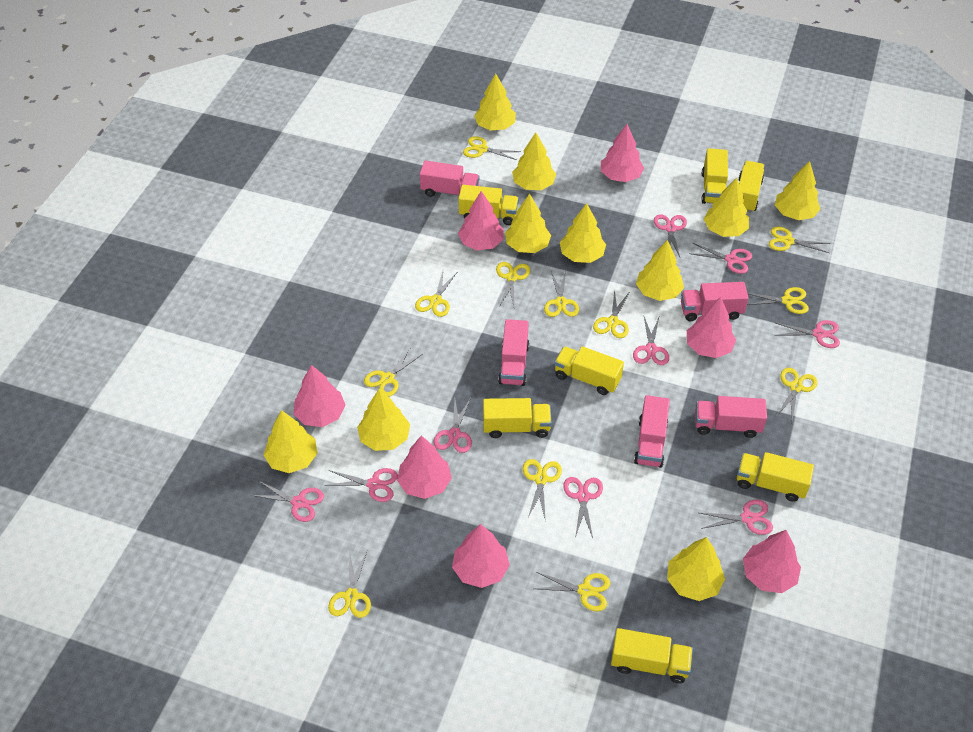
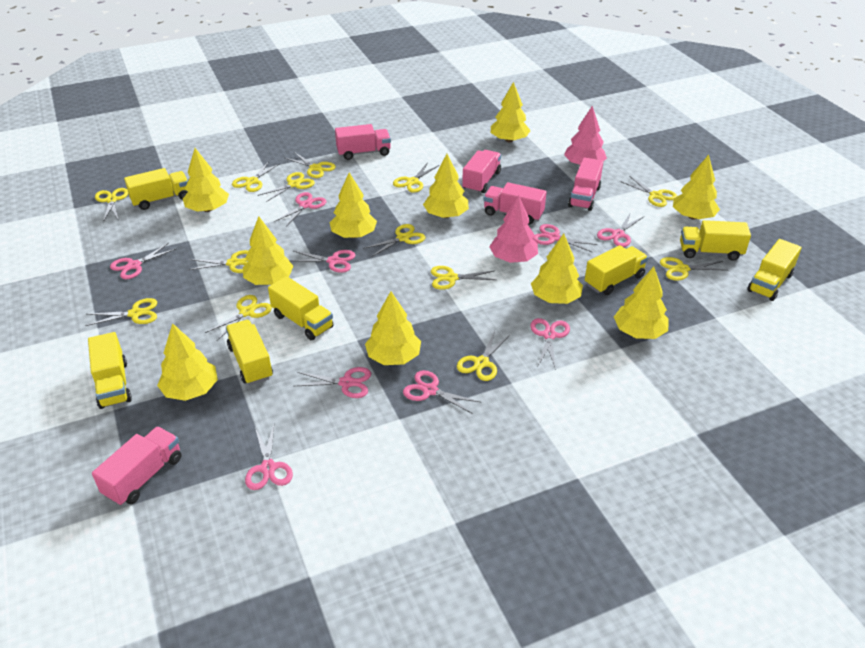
pink tree: [293,365,346,427] [397,435,452,499] [452,524,510,588] [458,191,504,250] [601,124,644,182] [687,296,736,358] [743,530,801,593] = 7 -> [489,195,538,263] [564,106,607,165] = 2
yellow scissors: [328,550,371,618] [364,347,423,397] [415,271,457,317] [463,136,521,160] [496,262,530,307] [523,459,562,518] [534,572,610,612] [544,271,579,317] [593,289,630,338] [747,287,809,314] [769,227,830,253] [777,368,818,420] = 12 -> [85,298,157,326] [95,188,128,222] [188,250,248,273] [205,295,272,341] [232,161,279,192] [258,172,315,202] [285,152,336,178] [363,224,426,257] [393,162,439,193] [431,266,496,290] [457,330,511,381] [620,176,677,207] [660,257,729,281] = 13

